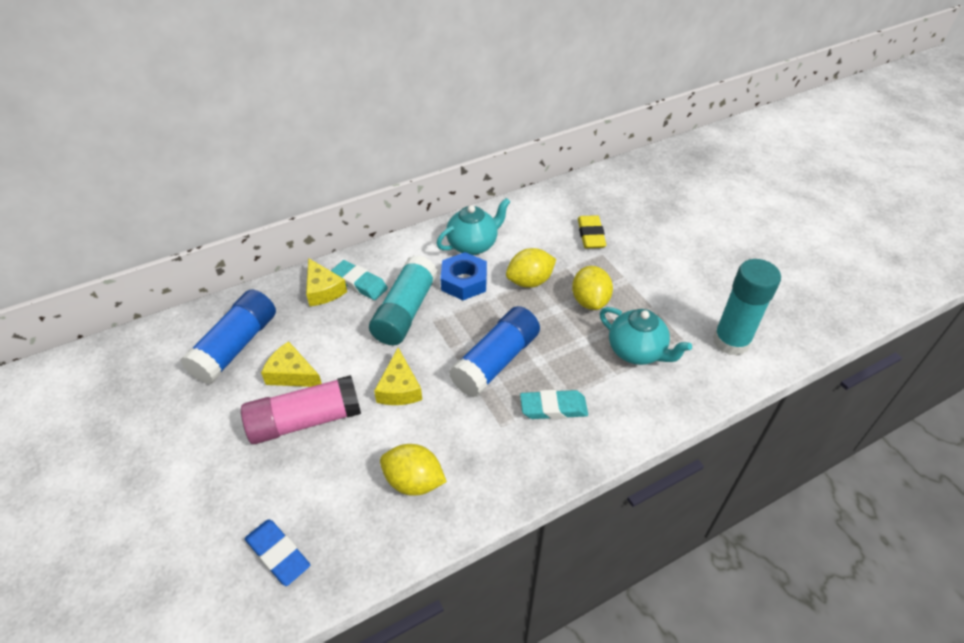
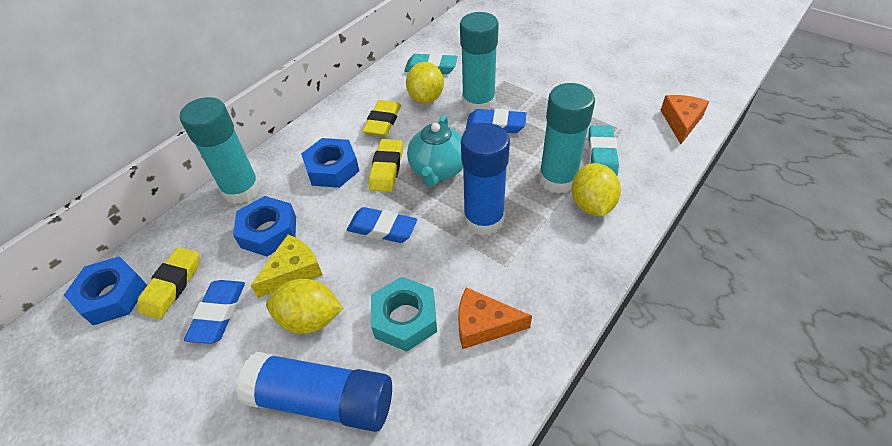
blue eraser: [245,519,310,586] = 1 -> [184,280,245,344] [347,207,417,243] [466,109,527,133] = 3
blue nut: [440,252,487,300] = 1 -> [64,256,147,325] [233,196,296,256] [301,138,359,188] = 3
orange cheese: none = 0 -> [458,287,532,349] [661,95,709,144] = 2
pink glue stick: [241,375,361,444] = 1 -> none = 0
turquoise glue stick: [369,255,437,345] [713,259,781,356] = 2 -> [180,97,261,204] [460,12,499,113] [539,83,595,194] = 3
turquoise nut: none = 0 -> [371,277,437,352] = 1
turquoise teapot: [436,198,510,255] [600,307,692,365] = 2 -> [407,115,463,187] = 1
yellow cheese: [261,341,322,387] [306,258,347,306] [374,348,422,405] = 3 -> [250,235,323,298] = 1
yellow eraser: [578,215,606,248] = 1 -> [137,247,199,319] [362,100,401,136] [368,139,403,192] = 3

